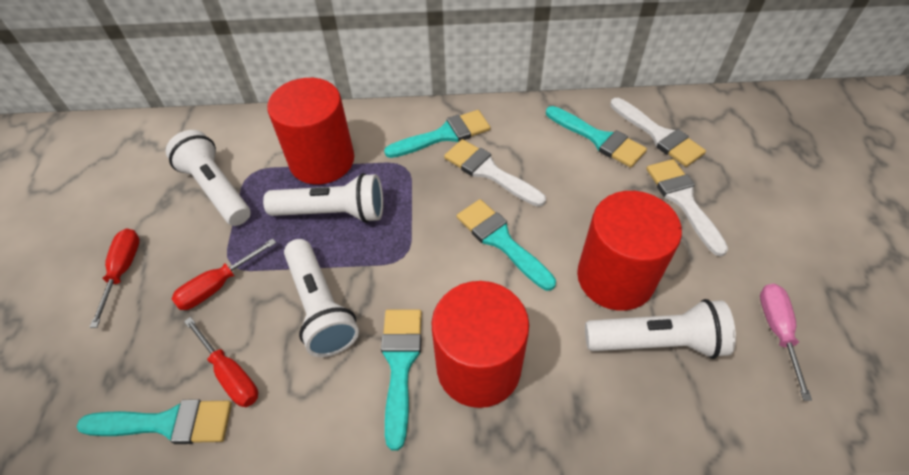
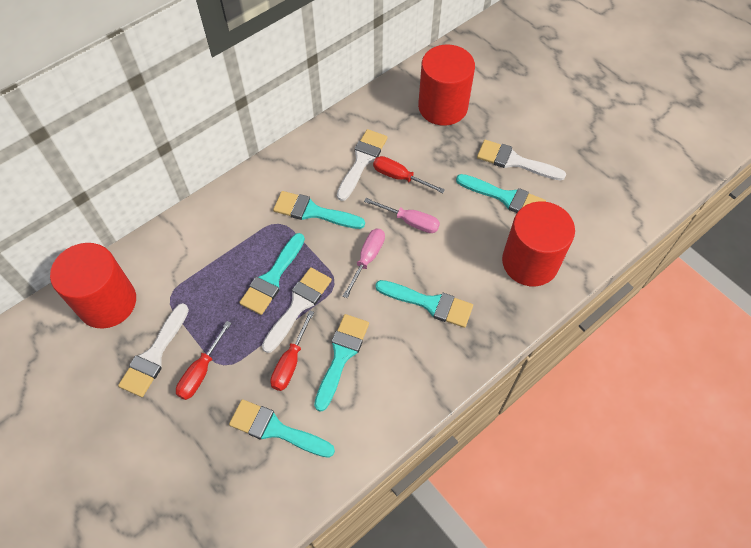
pink screwdriver: [760,284,812,401] = 1 -> [343,229,385,298] [364,198,440,233] = 2
turquoise brush: [76,399,232,444] [381,309,422,450] [384,110,491,158] [457,199,556,291] [546,106,647,168] = 5 -> [229,399,335,458] [239,233,305,315] [273,191,365,229] [314,314,369,412] [375,280,473,328] [456,174,546,213] = 6
white brush: [444,139,546,207] [610,98,706,167] [646,159,728,257] = 3 -> [118,303,189,397] [262,267,332,353] [337,129,388,201] [477,140,566,181] = 4
white flashlight: [166,130,251,226] [263,173,383,223] [284,239,359,357] [585,299,736,359] = 4 -> none = 0

